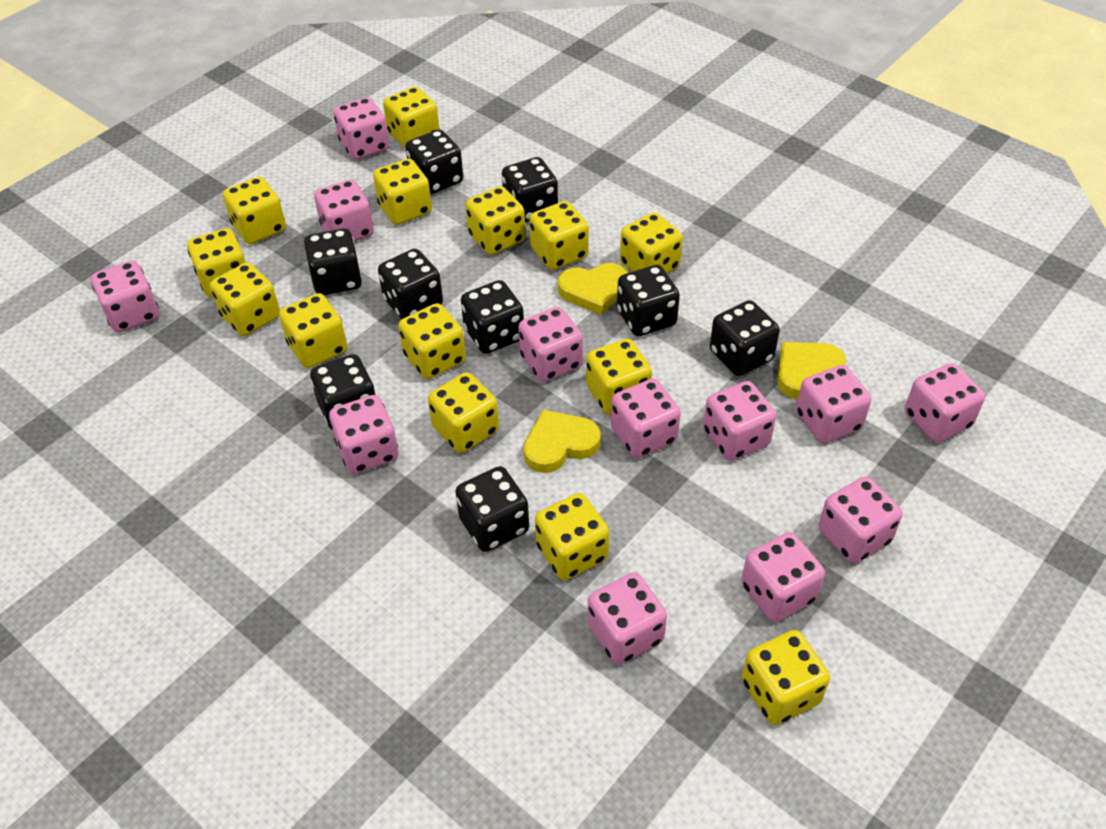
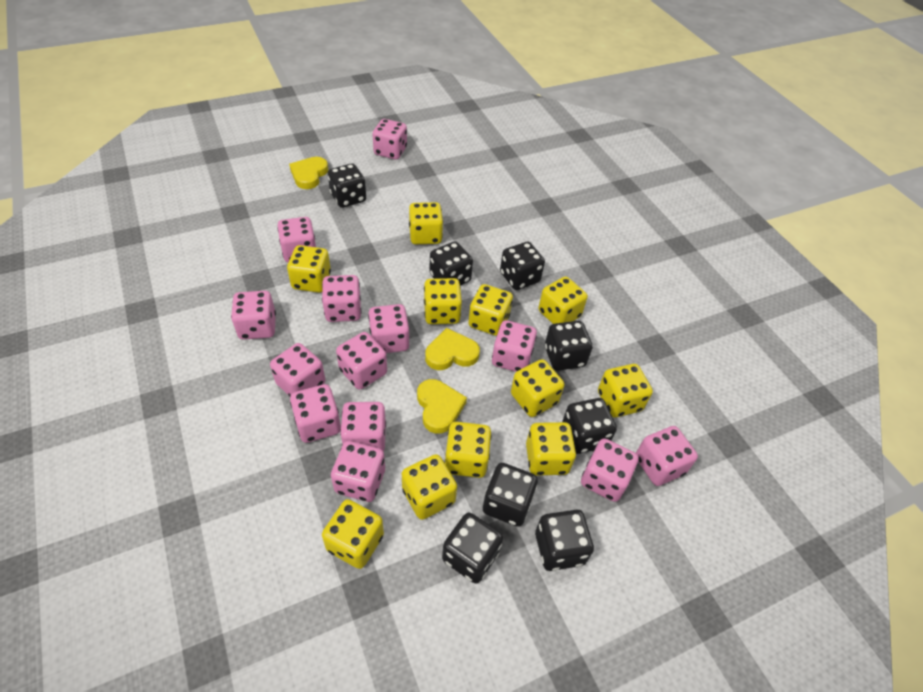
black dice: [304,228,362,295] [310,354,375,431] [378,249,443,319] [405,129,463,194] [455,466,529,552] [461,280,524,354] [502,157,558,222] [617,265,680,336] [710,300,780,376] = 9 -> [328,163,366,208] [429,241,473,286] [442,512,503,583] [483,463,538,527] [500,242,545,290] [535,510,594,571] [545,321,593,371] [562,398,617,454] = 8
pink dice: [91,260,159,332] [314,179,374,241] [329,395,399,474] [333,97,389,160] [518,307,583,382] [587,572,667,665] [611,379,681,458] [703,381,776,461] [741,532,825,622] [796,365,871,443] [818,477,902,564] [905,363,985,443] = 12 -> [231,291,276,340] [270,343,325,396] [277,217,316,263] [290,384,341,443] [322,275,361,322] [331,441,385,502] [336,332,387,390] [340,402,386,452] [368,304,410,353] [373,119,407,160] [492,320,537,372] [581,438,639,502] [636,426,698,486] = 13
yellow dice: [187,228,246,298] [210,262,280,336] [223,176,286,244] [279,293,347,368] [373,158,432,225] [383,86,439,148] [398,303,466,379] [428,372,499,453] [465,186,526,255] [529,201,589,270] [535,493,609,580] [586,338,652,415] [620,212,683,273] [742,630,830,725] = 14 -> [287,245,331,293] [322,499,384,569] [402,454,457,520] [409,202,443,244] [424,278,462,324] [444,422,492,478] [468,284,513,336] [511,359,564,417] [526,422,576,475] [538,276,588,324] [598,364,653,417] = 11

